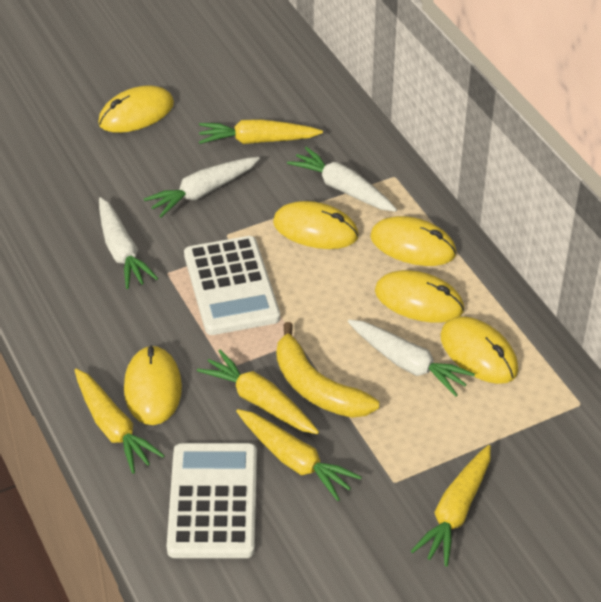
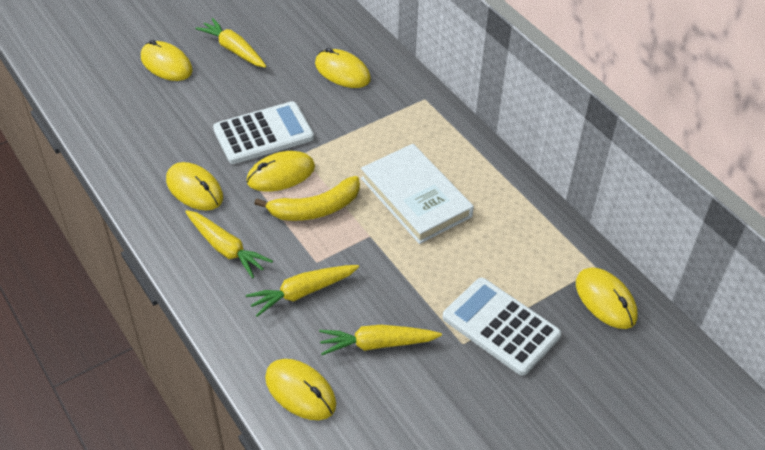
white book: none = 0 -> [361,144,474,244] = 1
white carrot: [99,197,159,289] [144,157,260,217] [287,147,397,212] [348,319,475,397] = 4 -> none = 0
yellow carrot: [75,369,165,474] [197,350,319,434] [199,119,323,144] [236,409,362,501] [411,445,491,567] = 5 -> [185,210,273,278] [195,18,266,68] [246,265,359,317] [319,325,442,355] = 4

